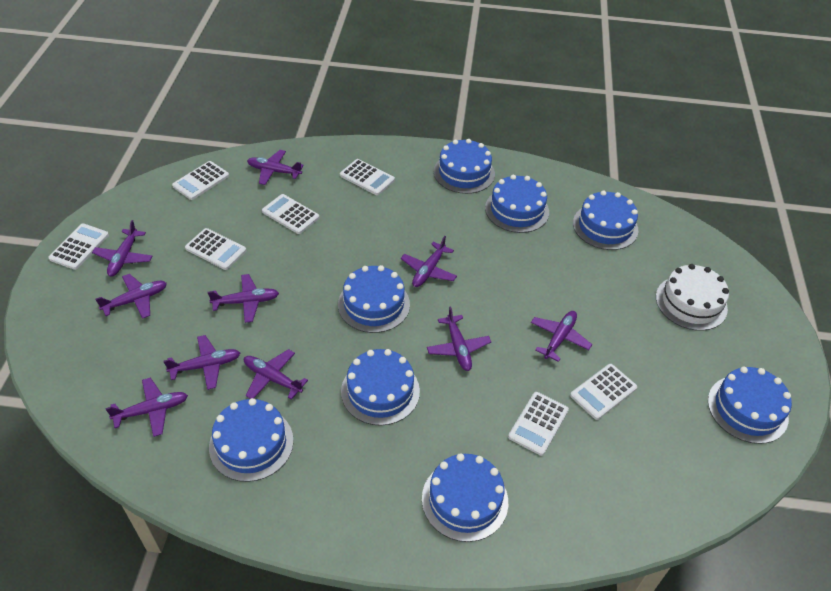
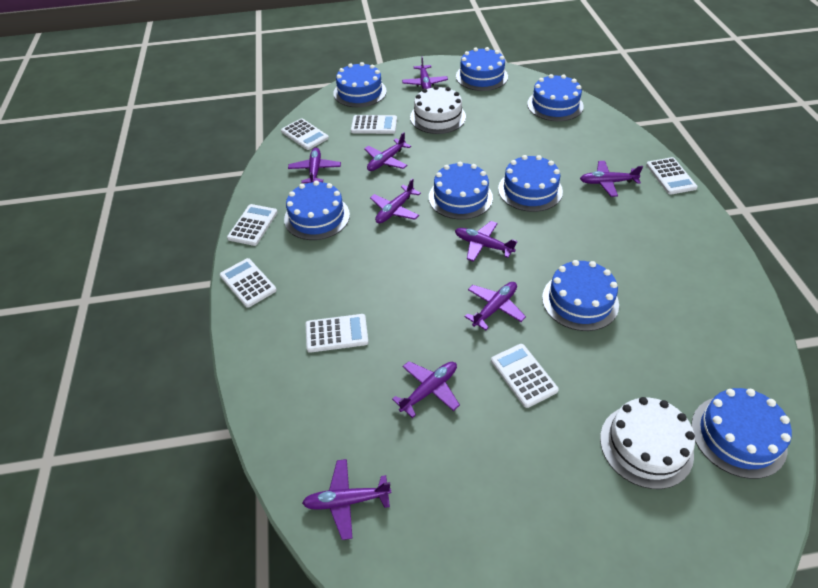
purple plane: [92,220,153,276] [95,274,167,319] [105,377,188,437] [163,335,240,390] [208,274,279,323] [244,349,308,400] [247,150,304,185] [401,236,457,287] [427,306,491,371] [531,311,592,362] = 10 -> [288,147,341,183] [302,459,391,540] [364,132,411,171] [370,178,421,223] [392,361,460,418] [402,56,448,89] [455,221,517,262] [464,282,526,330] [580,161,643,197] = 9
white cake: [656,264,729,331] = 1 -> [410,86,466,134] [600,397,695,489] = 2

